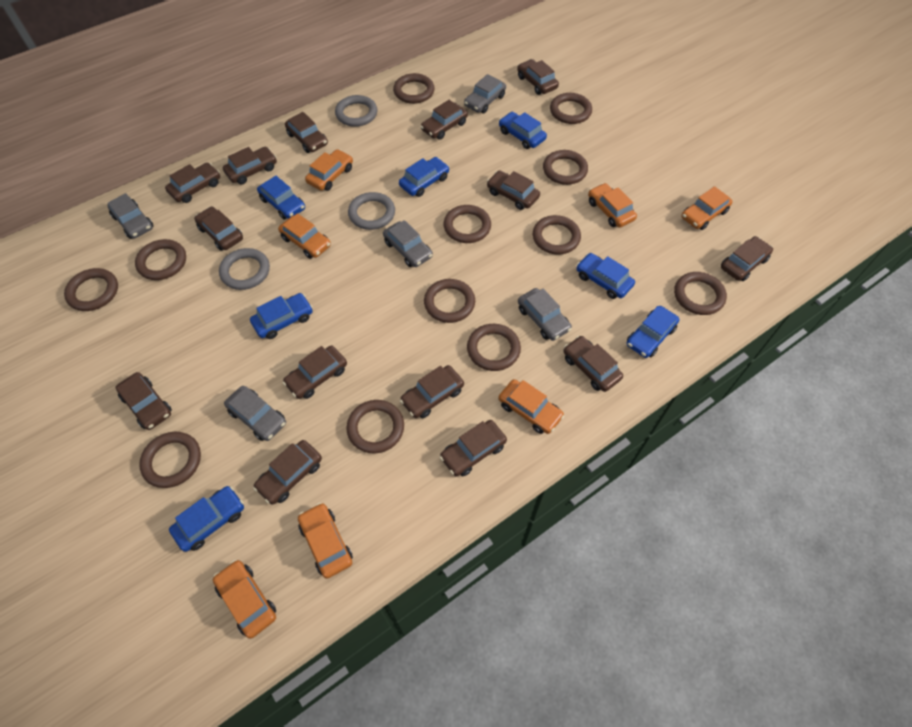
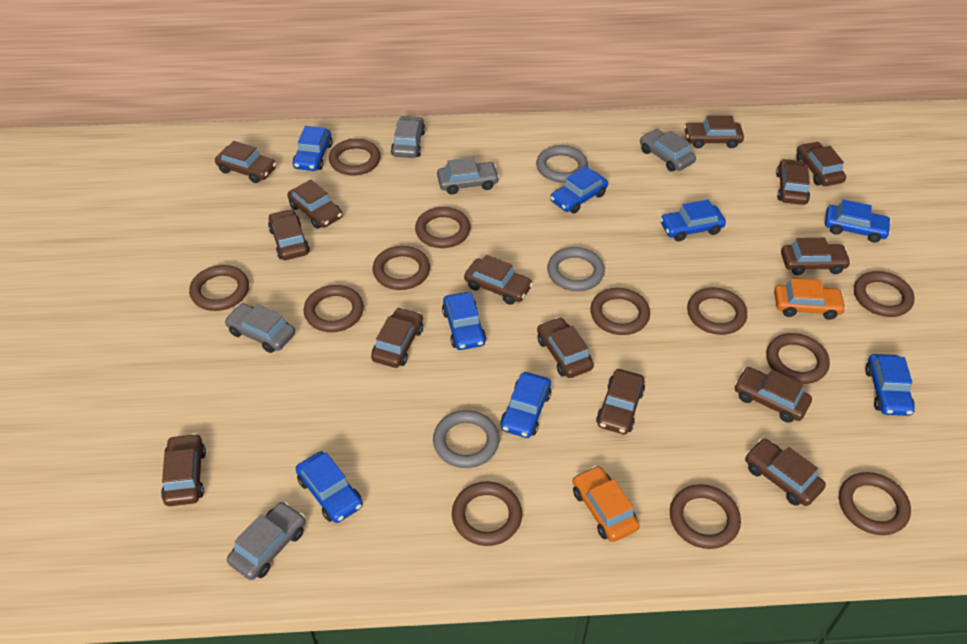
blue car: [169,486,244,552] [250,293,313,339] [257,176,305,220] [399,157,449,197] [499,112,547,149] [576,253,635,299] [627,306,679,358] = 7 -> [293,126,332,171] [296,451,363,523] [442,292,486,350] [500,372,552,438] [550,166,608,214] [660,200,726,241] [825,200,891,243] [865,354,915,416] = 8
orange car: [213,560,276,639] [278,213,331,259] [298,503,353,579] [305,149,353,191] [498,379,564,434] [588,183,637,228] [681,186,733,230] = 7 -> [573,465,640,542] [774,279,846,320] = 2

